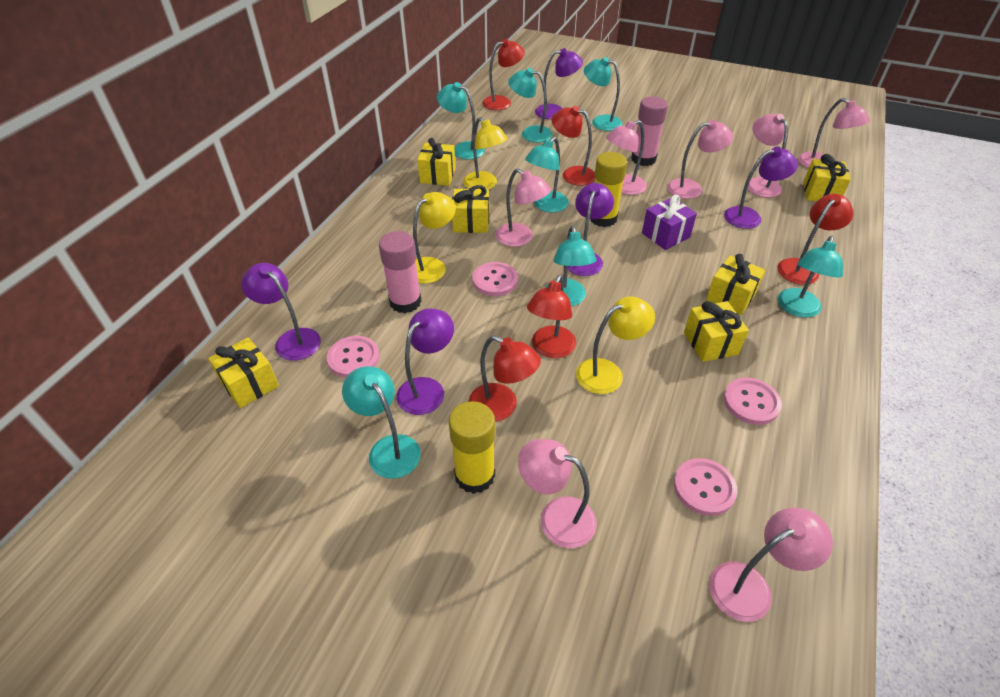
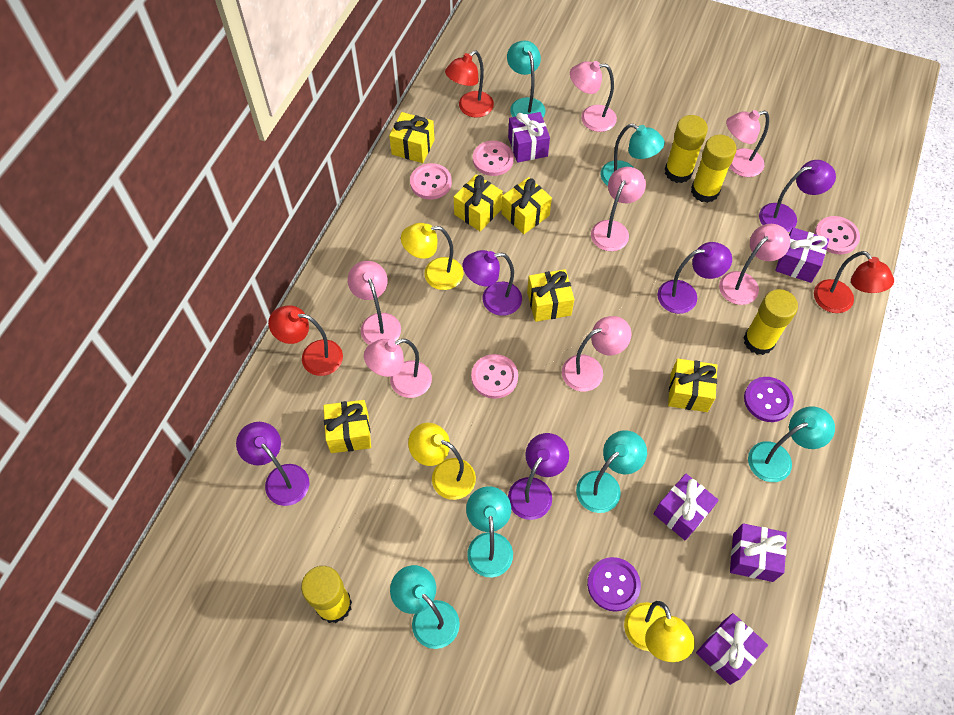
pink glue stick: [379,231,422,313] [631,96,668,166] = 2 -> none = 0
purple button: none = 0 -> [587,557,641,612] [744,377,794,422] = 2
purple gift: [642,195,697,250] = 1 -> [508,112,550,163] [654,474,719,540] [696,613,768,685] [730,523,787,582] [775,227,829,283] = 5
red lamp: [469,335,541,422] [482,39,525,110] [527,275,576,358] [551,106,595,186] [777,194,854,285] = 5 -> [268,305,343,376] [445,50,494,118] [814,251,894,313] = 3
turquoise lamp: [342,366,421,479] [437,82,485,159] [508,68,553,142] [525,137,569,212] [546,226,596,306] [584,57,622,131] [778,236,843,318] = 7 -> [390,565,460,649] [466,486,513,577] [507,41,545,117] [576,430,647,513] [600,124,665,186] [748,407,835,482] = 6
yellow glue stick: [449,401,495,494] [590,152,627,227] = 2 -> [301,566,352,623] [665,115,708,183] [691,135,737,203] [744,289,798,355] = 4

